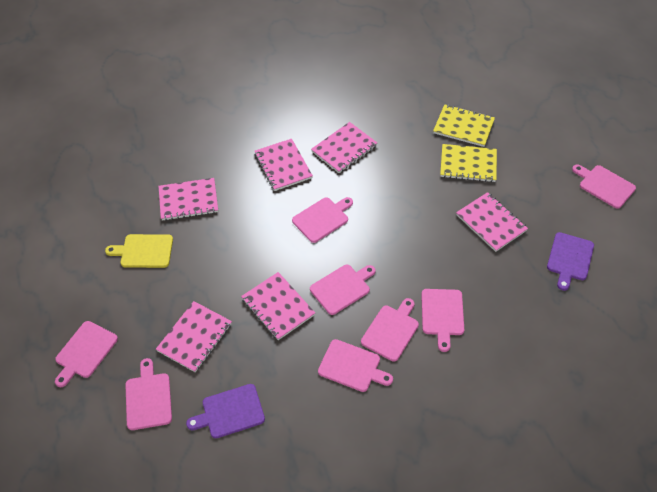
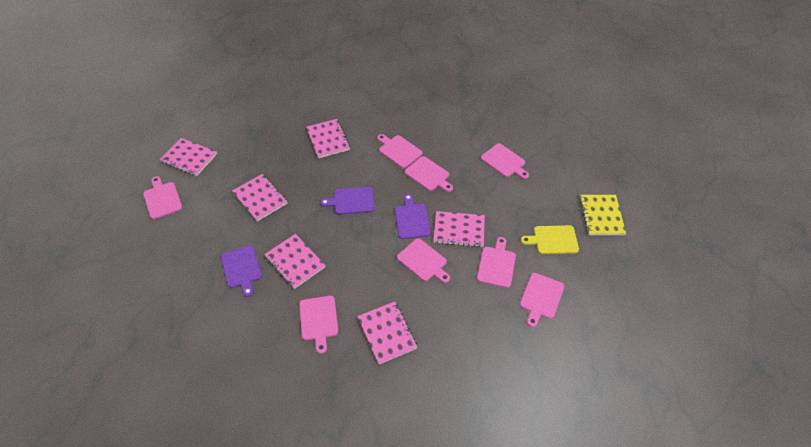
purple cutting board: [186,384,265,439] [547,232,594,291] = 2 -> [221,245,262,297] [320,187,374,215] [395,194,431,239] = 3
yellow notebook: [433,104,495,147] [440,144,497,182] = 2 -> [579,195,626,235] = 1

